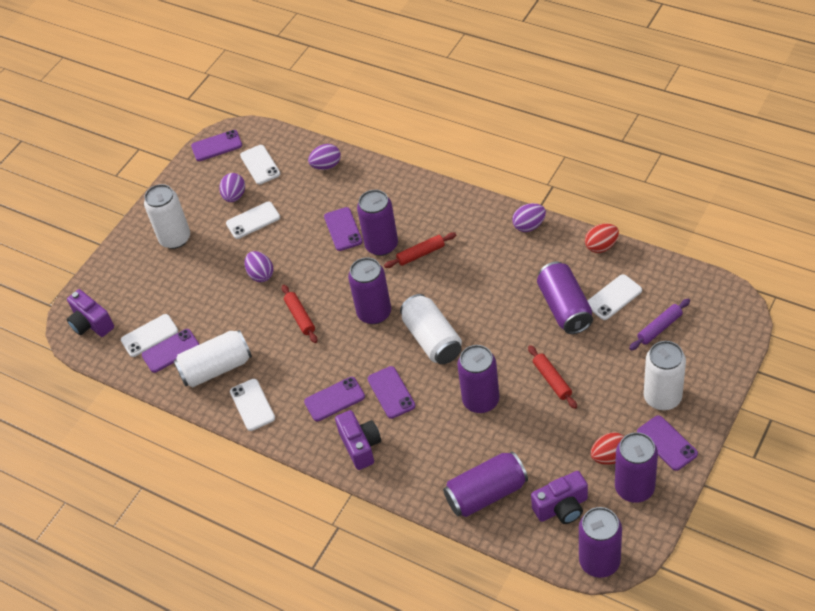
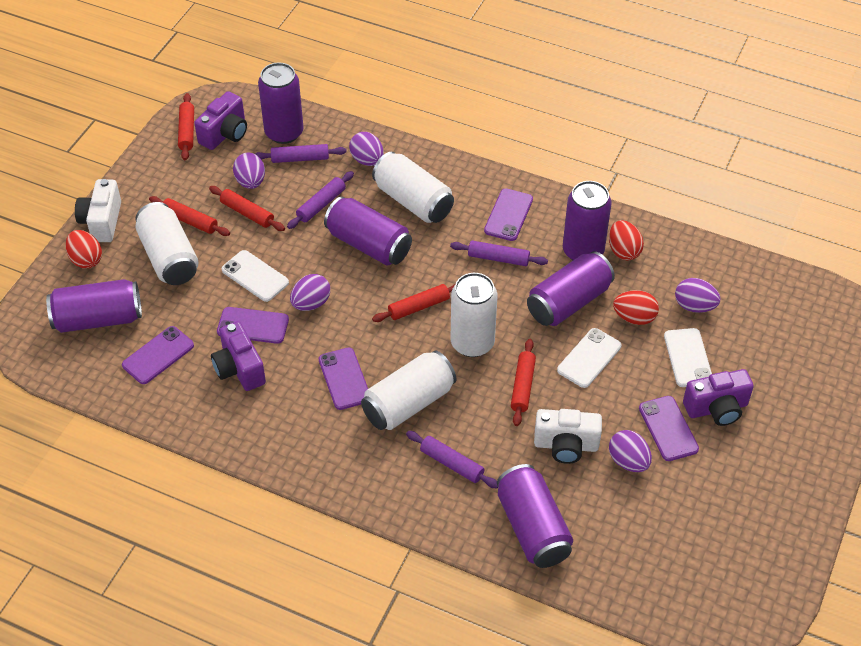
purple can: [348,258,391,324] [357,190,398,256] [443,451,528,517] [457,345,500,413] [537,262,593,334] [579,507,622,578] [615,432,658,503] = 7 -> [46,279,142,333] [258,62,304,144] [324,197,412,266] [497,464,573,568] [527,251,615,326] [563,181,612,260] = 6
purple egg: [219,173,245,202] [244,251,273,282] [308,144,341,170] [512,203,546,232] = 4 -> [233,153,265,189] [290,274,330,311] [349,132,384,166] [609,430,652,472] [675,278,721,313] = 5
purple phone: [142,329,199,373] [191,130,242,161] [304,377,365,421] [324,207,362,251] [368,366,415,419] [637,415,698,471] = 6 -> [122,326,194,384] [217,307,289,344] [319,348,368,410] [484,188,533,241] [639,396,699,461] = 5
purple rolling pin: [629,298,690,350] = 1 -> [255,144,347,163] [287,171,354,229] [406,431,498,488] [450,241,548,266] = 4
red egg: [585,224,619,253] [591,432,625,465] = 2 -> [65,230,102,269] [609,220,644,261] [613,290,659,325] = 3
red rolling pin: [282,285,317,343] [384,232,456,268] [528,345,577,409] = 3 -> [149,196,230,236] [178,93,194,160] [209,186,285,231] [372,283,456,322] [511,339,536,426] = 5
white camera: none = 0 -> [75,179,121,242] [534,409,602,464] = 2
white phone: [121,314,178,357] [226,202,280,239] [230,379,275,431] [240,145,280,184] [587,274,642,320] = 5 -> [221,250,289,302] [557,328,622,388] [664,328,712,387] = 3

